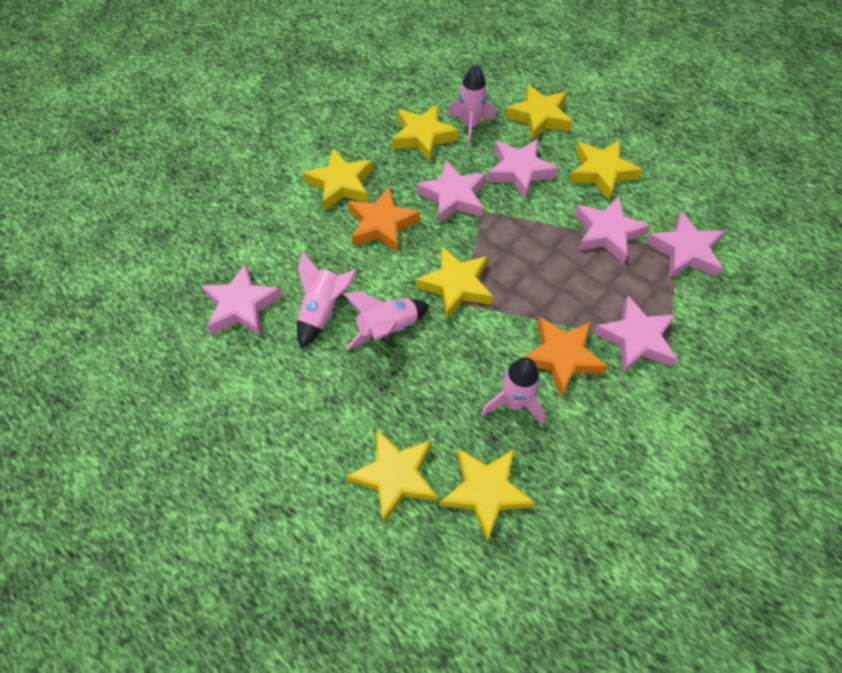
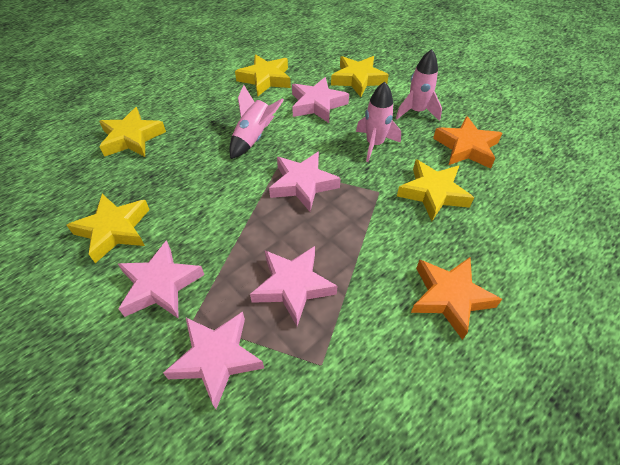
pink rocket: [297,251,357,348] [343,291,429,350] [447,64,495,146] [481,357,546,425] = 4 -> [229,85,284,159] [356,82,401,162] [396,49,442,121] = 3
pink star: [201,264,283,336] [416,160,486,224] [487,139,558,199] [574,196,651,263] [593,296,678,374] [646,211,725,279] = 6 -> [118,240,204,319] [163,311,264,409] [250,246,337,326] [269,152,341,212] [292,77,349,123] = 5
yellow star: [303,148,373,211] [346,429,437,523] [392,104,459,162] [416,246,493,319] [440,448,535,541] [505,84,572,141] [569,140,642,200] = 7 -> [67,194,150,263] [99,107,166,157] [235,54,291,96] [331,56,389,97] [397,159,474,221] = 5

